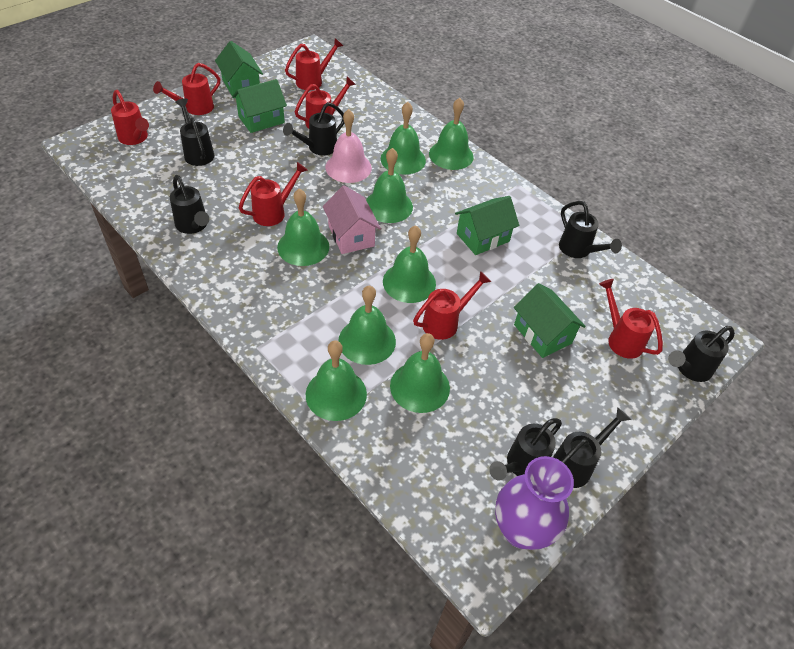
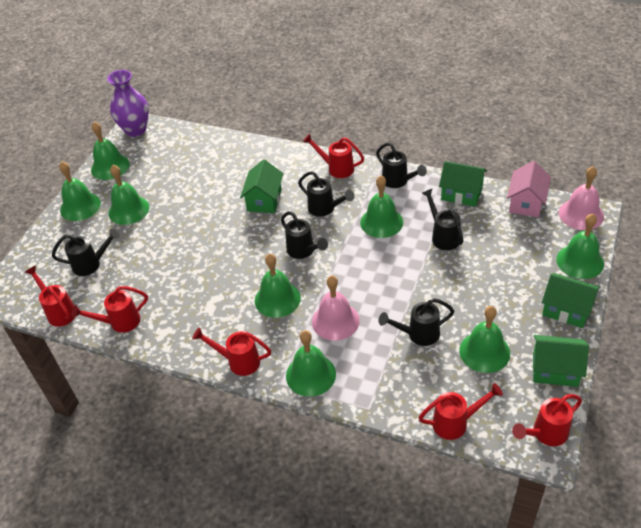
black watering can: [170,175,209,234] [175,98,215,166] [283,102,344,155] [489,418,562,481] [553,407,631,488] [559,201,622,258] [668,326,735,382] = 7 -> [52,229,120,276] [281,211,328,259] [298,171,354,217] [376,143,427,188] [379,298,454,346] [422,189,464,250] = 6
pink bell: [325,109,372,183] = 1 -> [312,275,360,341] [559,166,604,230] = 2
red watering can: [111,90,149,145] [153,63,220,115] [239,162,308,226] [285,38,343,90] [295,77,356,129] [413,271,491,340] [599,279,663,359] = 7 -> [25,266,75,327] [71,286,148,333] [192,327,271,376] [303,134,364,178] [419,383,503,440] [512,394,582,446] = 6

